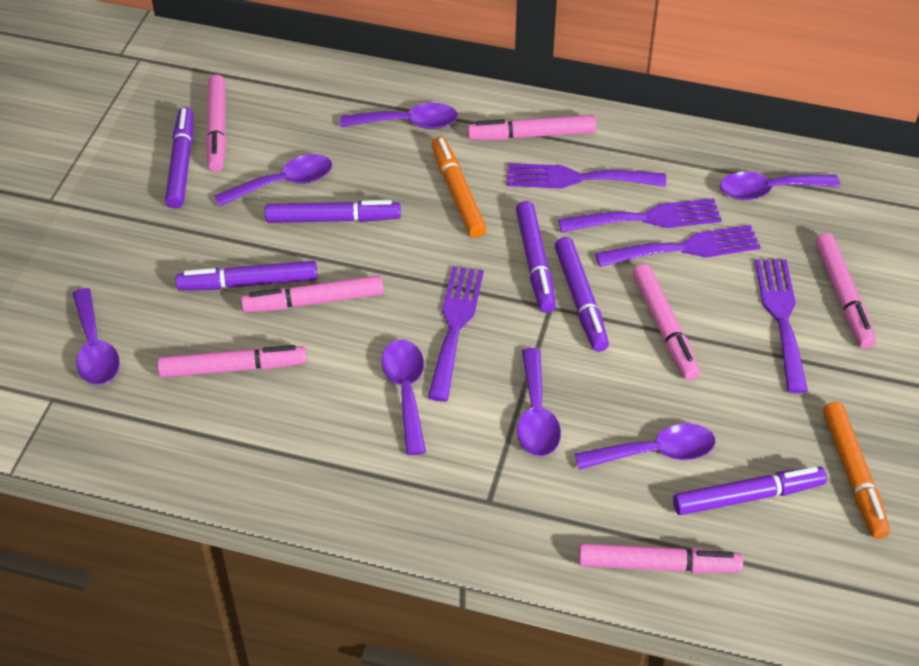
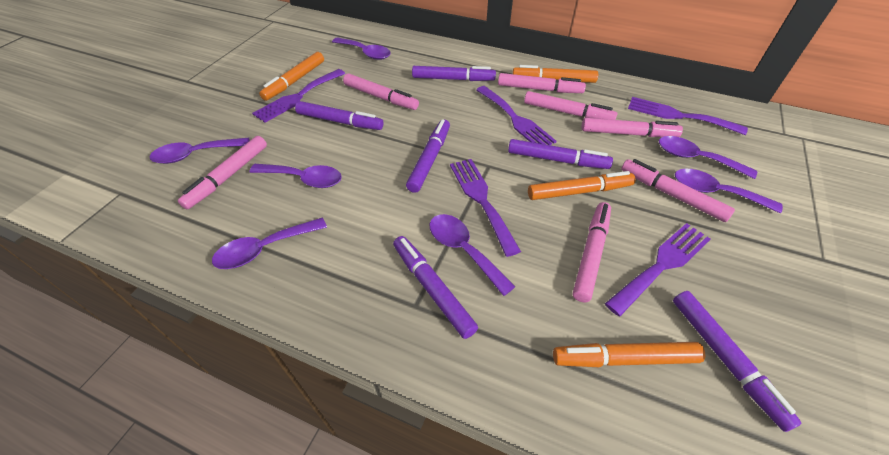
orange marker: [431,137,487,238] [823,402,890,539] = 2 -> [259,52,324,101] [512,65,598,83] [528,171,635,200] [553,342,705,367] = 4

